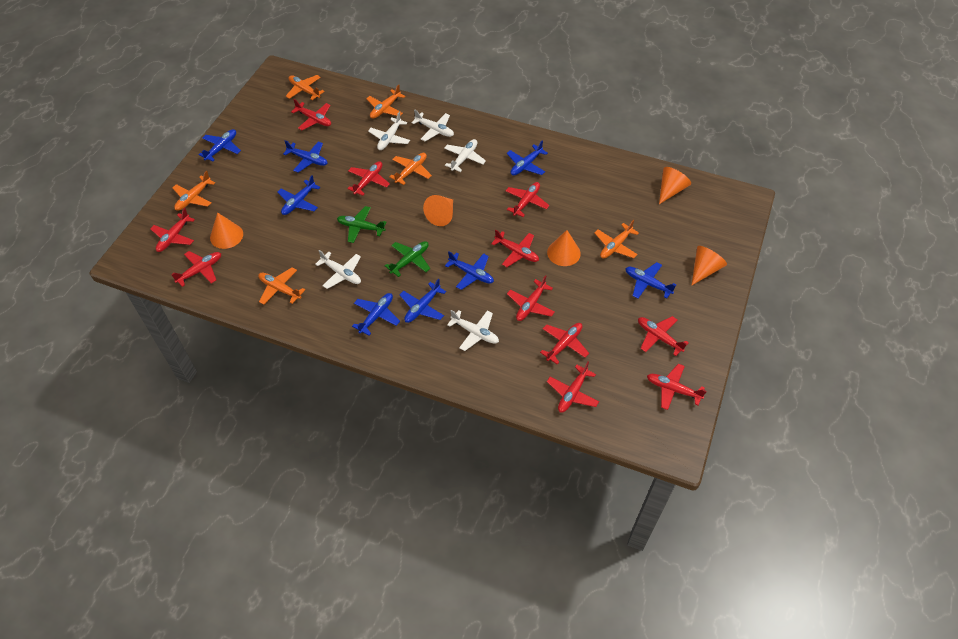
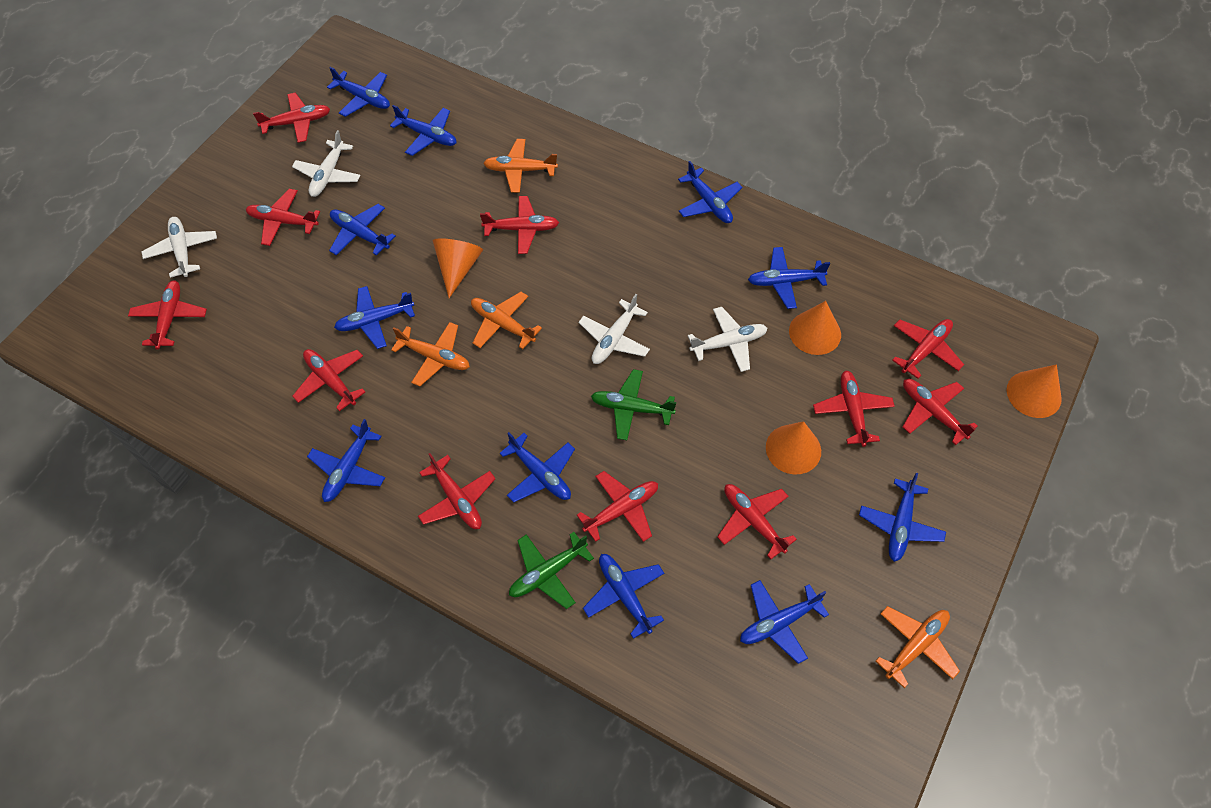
blue plane: [199,129,241,162] [278,175,320,215] [283,140,328,172] [352,293,400,335] [400,278,446,323] [445,251,494,290] [507,140,548,175] [625,262,676,299] = 8 -> [307,419,385,502] [327,67,390,117] [329,204,396,255] [334,286,415,349] [390,105,457,156] [499,432,575,502] [583,554,664,639] [678,161,742,223] [740,580,829,664] [748,247,830,309] [859,473,946,562] = 11
orange cone: [210,212,243,249] [423,195,453,226] [547,230,581,266] [659,167,691,204] [691,246,727,286] = 5 -> [433,238,483,298] [766,421,821,475] [789,301,841,355] [1007,364,1062,418] = 4
orange plane: [173,171,215,211] [258,267,305,305] [286,75,325,100] [366,85,405,119] [389,153,432,185] [594,220,639,258] = 6 -> [391,322,470,386] [471,292,542,349] [483,139,558,193] [875,606,960,688] = 4
white plane: [315,250,361,289] [368,112,410,150] [411,110,454,141] [444,139,486,172] [447,310,499,351] = 5 -> [141,217,217,278] [292,130,361,197] [578,294,650,364] [688,307,767,372] = 4

